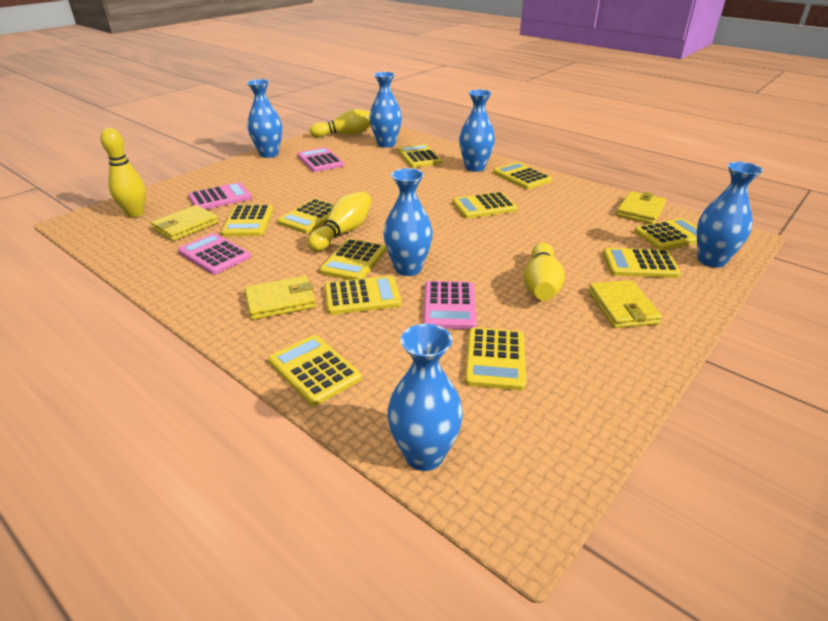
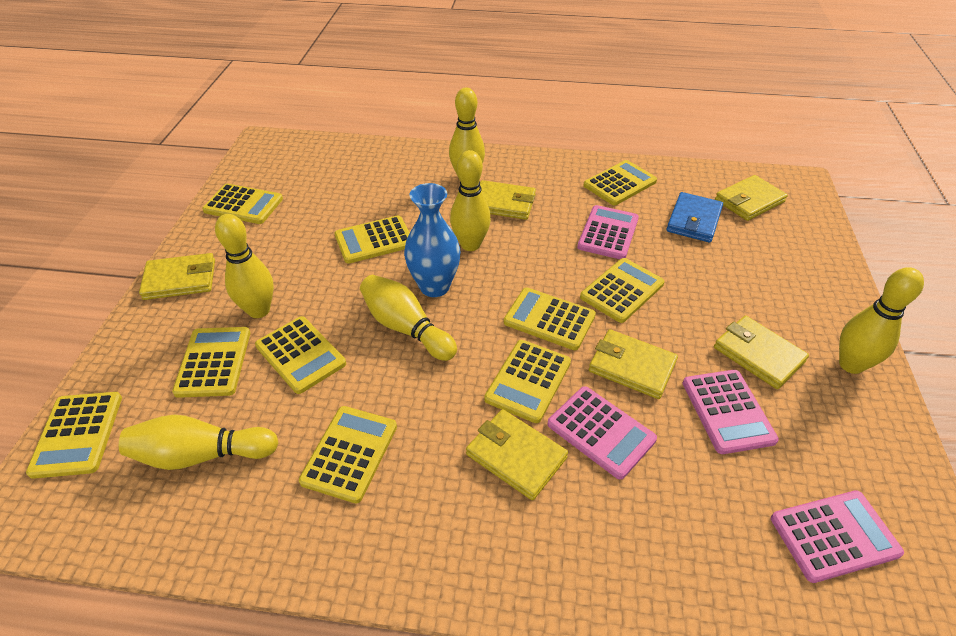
blue vase: [247,79,282,158] [369,72,402,148] [383,168,433,276] [387,324,463,471] [459,89,495,172] [697,162,763,268] = 6 -> [404,183,461,297] = 1
blue wallet: none = 0 -> [667,192,723,243] = 1
yellow bowling pin: [100,128,146,217] [308,191,371,251] [310,109,371,138] [523,242,565,301] = 4 -> [119,415,278,470] [215,214,274,318] [360,275,457,361] [449,88,485,181] [450,150,491,251] [839,267,924,374] = 6
yellow calculator: [221,205,273,236] [268,335,362,406] [277,199,334,234] [319,239,386,280] [325,276,401,315] [398,144,442,168] [452,192,517,219] [465,327,526,390] [493,162,552,190] [603,248,681,278] [634,218,697,250] = 11 -> [26,392,122,479] [172,327,250,398] [202,184,283,224] [255,316,346,394] [299,406,397,503] [334,215,410,264] [484,340,571,423] [504,287,596,350] [580,258,665,323] [583,160,657,205] = 10
yellow wallet: [151,205,218,241] [245,276,316,320] [588,280,662,328] [616,191,666,224] = 4 -> [139,253,215,300] [466,409,568,500] [480,180,536,220] [589,329,678,399] [714,316,809,389] [715,175,788,221] = 6

